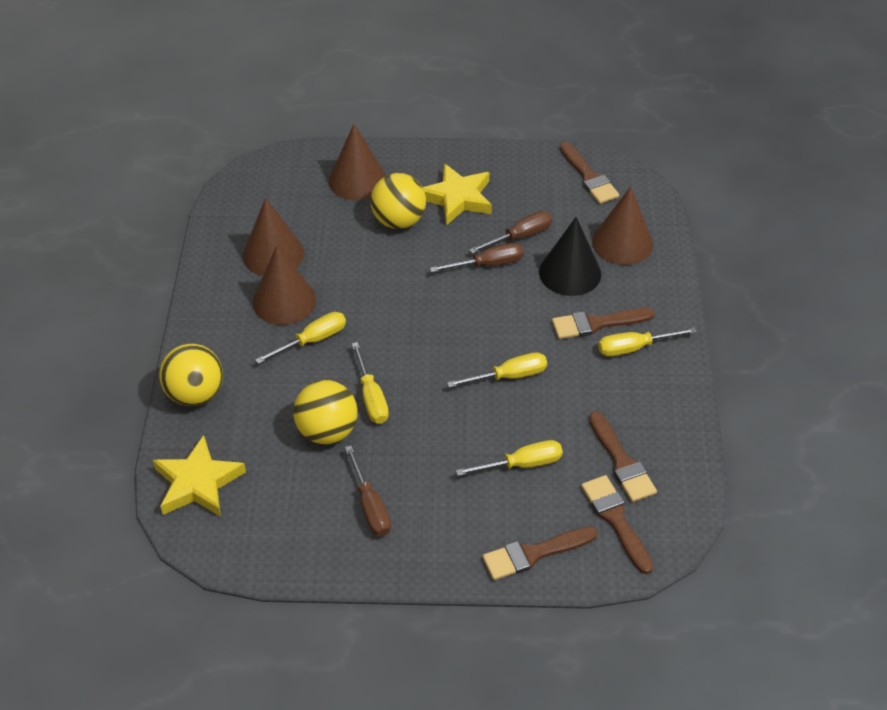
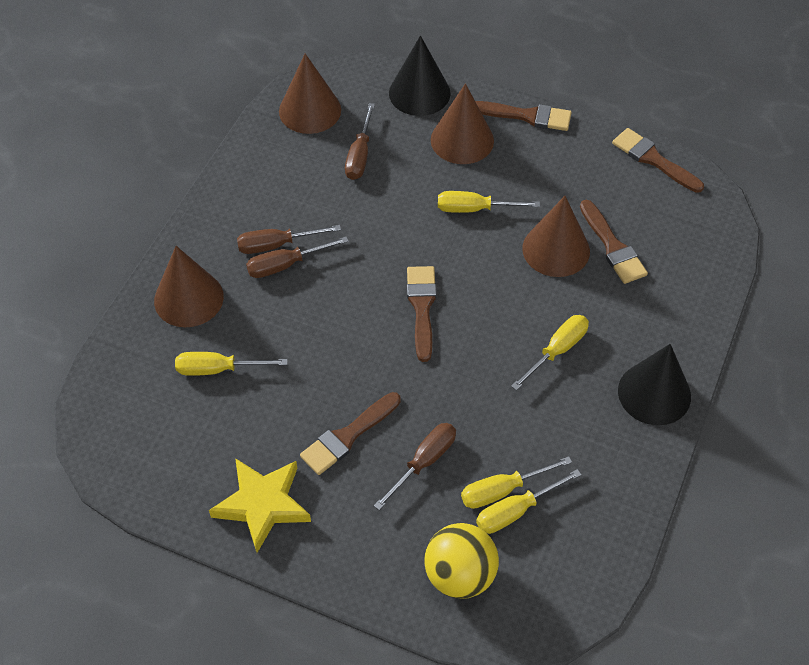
black cone: [539,217,601,296] = 1 -> [389,36,451,116] [618,344,691,425] = 2
brown screwdriver: [345,446,391,536] [430,243,524,272] [469,211,552,254] = 3 -> [237,225,341,254] [246,237,349,278] [345,103,375,180] [374,423,456,510] = 4
yellow ball: [159,344,223,406] [293,380,358,444] [371,173,426,229] = 3 -> [424,523,499,599] = 1
yellow star: [153,435,246,517] [423,163,492,225] = 2 -> [209,458,311,553] = 1

